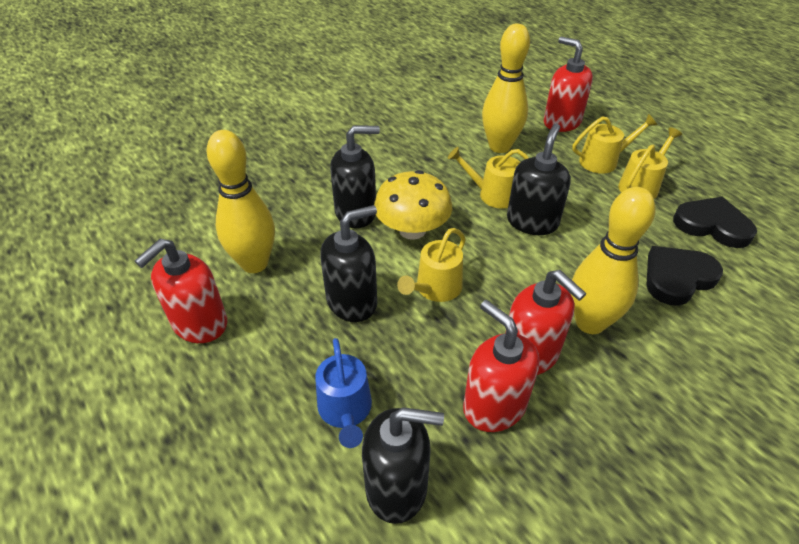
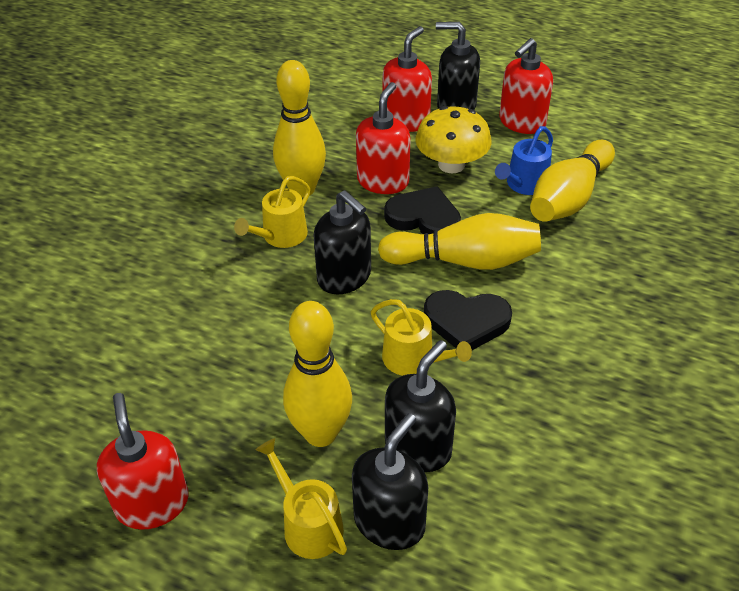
yellow bowling pin: [206,130,275,273] [482,24,530,153] [571,187,655,334] = 3 -> [273,60,326,198] [283,301,352,447] [378,213,541,270] [530,140,615,222] = 4
yellow watering can: [397,228,466,302] [448,147,529,209] [572,114,657,174] [618,127,682,199] = 4 -> [234,176,310,248] [256,438,347,559] [371,299,472,376] = 3

